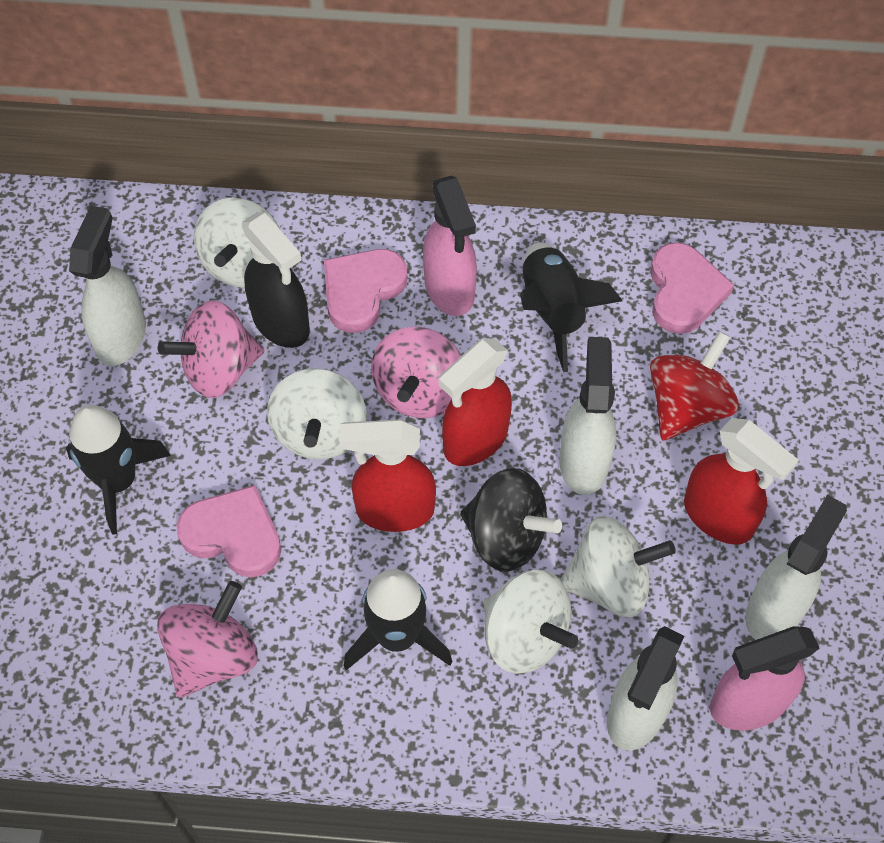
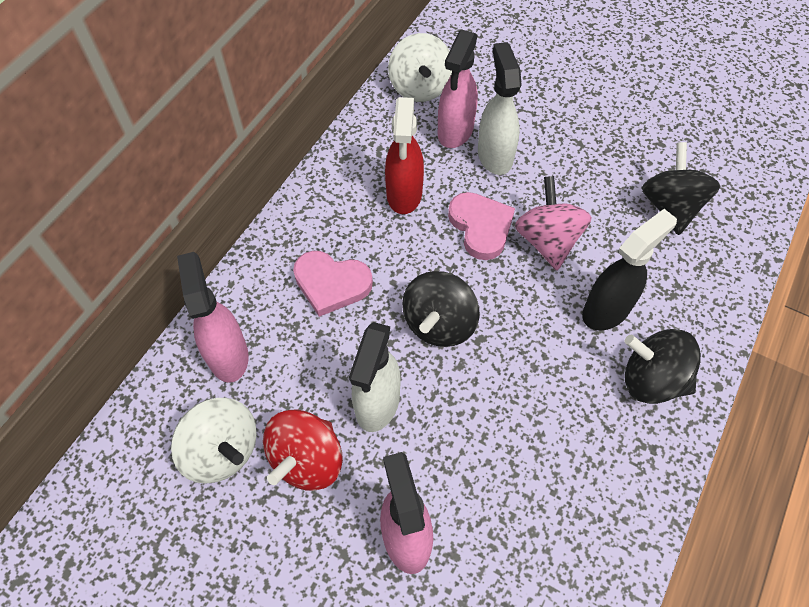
black rocket: [66,405,171,534] [344,569,452,670] [520,242,622,372] = 3 -> none = 0
black spinning top: [460,468,562,572] = 1 -> [402,271,479,347] [624,329,701,404] [642,142,720,235] = 3
pink heart: [176,485,281,578] [324,249,407,333] [650,242,734,334] = 3 -> [293,251,373,317] [448,192,515,260] = 2
pink spinning top: [157,581,258,698] [158,300,264,398] [371,327,461,418] = 3 -> [515,176,592,270] = 1
pink spray bottle: [423,176,477,316] [710,626,820,731] = 2 -> [177,252,249,383] [380,452,433,574] [438,29,478,148] = 3
red spray bottle: [339,419,436,532] [439,338,512,466] [684,418,799,545] = 3 -> [385,97,424,214] = 1
white spinning top: [194,198,280,288] [267,368,367,459] [483,570,578,674] [560,516,676,617] = 4 -> [171,398,257,484] [388,33,452,102] = 2
white spray bottle: [69,206,146,366] [559,337,616,495] [607,626,684,750] [745,495,847,640] = 4 -> [349,322,401,432] [478,42,522,175] = 2

